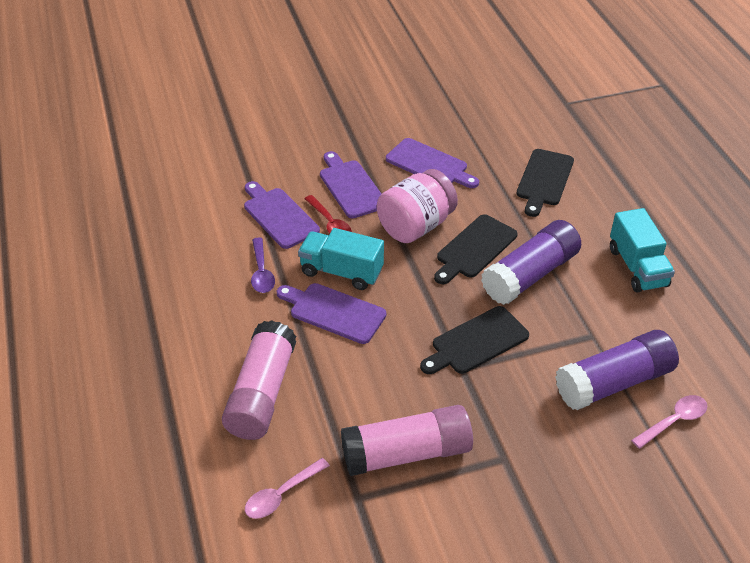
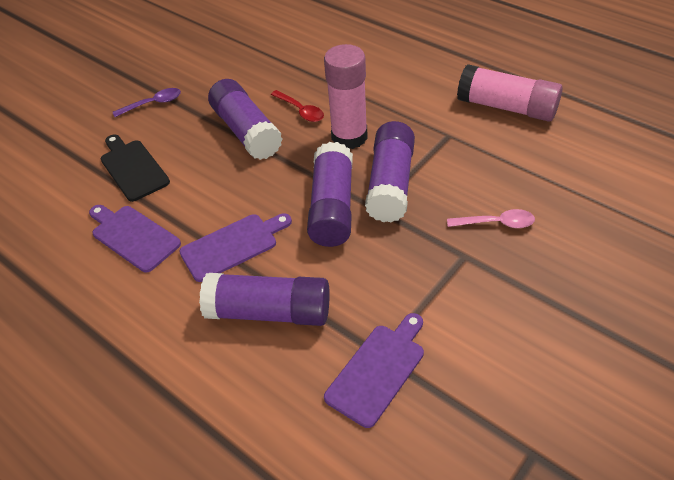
black cutting board: [420,306,529,374] [434,214,518,284] [516,149,574,217] = 3 -> [101,135,170,202] = 1
pink jar: [377,169,458,243] = 1 -> none = 0
pink spoon: [245,458,330,519] [631,395,707,449] = 2 -> [447,209,535,228] = 1
purple cutting board: [244,181,320,249] [277,283,386,344] [320,151,381,218] [386,138,479,188] = 4 -> [89,205,181,272] [179,213,292,282] [324,313,424,428] = 3
purple glue stick: [481,220,581,305] [555,330,679,410] = 2 -> [199,273,330,326] [208,79,283,160] [307,142,353,247] [365,121,415,222] = 4
turquoise truck: [298,228,384,290] [610,208,675,293] = 2 -> none = 0

